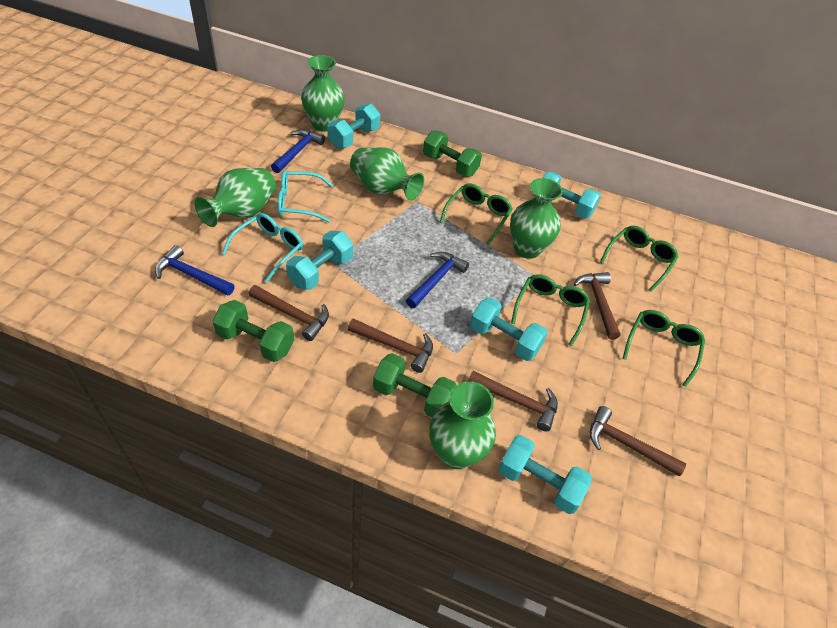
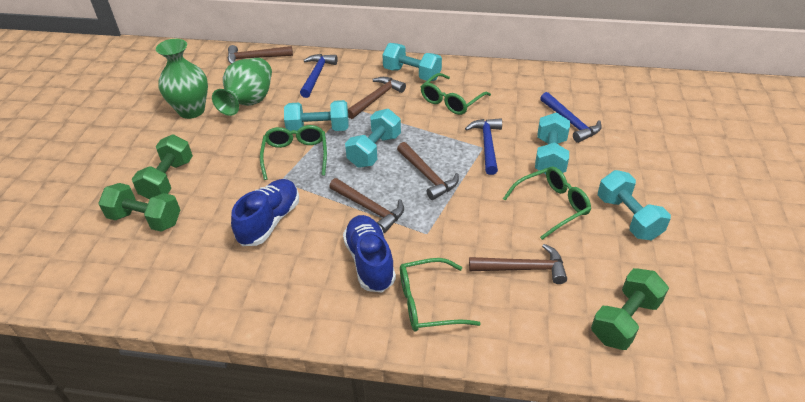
blue shoe: none = 0 -> [231,179,299,246] [343,215,396,292] = 2
green vase: [194,168,276,227] [301,55,345,132] [350,147,424,201] [429,381,496,469] [510,178,563,259] = 5 -> [156,39,208,119] [212,58,272,116] = 2
turquoise glasses: [222,213,303,282] [278,170,333,222] = 2 -> none = 0

